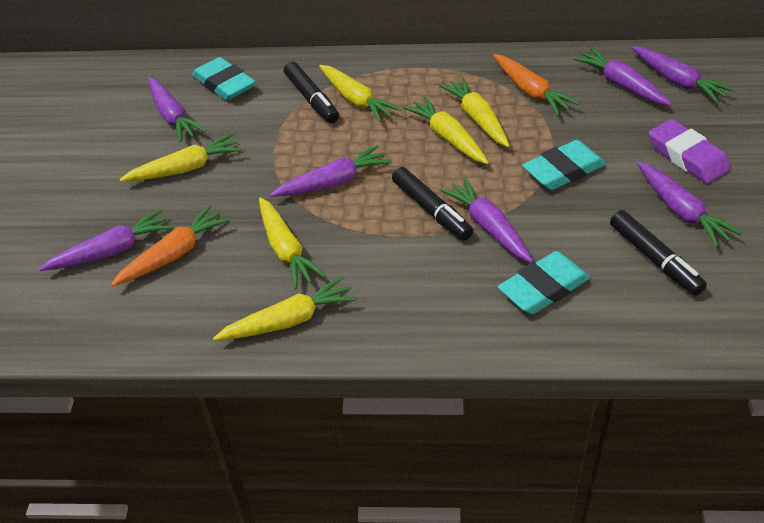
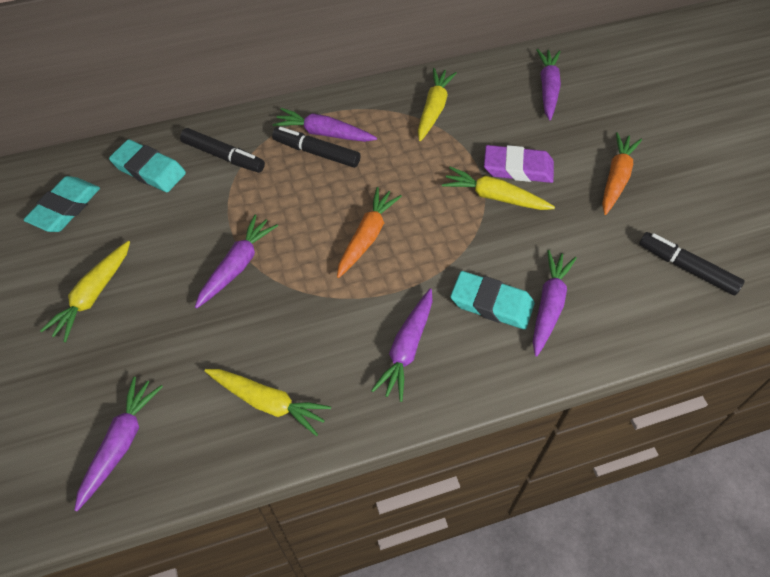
purple carrot: [39,209,173,271] [148,78,206,142] [270,145,392,197] [440,178,533,263] [574,48,672,106] [632,46,734,103] [637,162,742,247] = 7 -> [74,377,163,511] [195,215,278,308] [272,108,377,142] [371,288,432,402] [533,250,577,357] [537,49,561,120] = 6
yellow carrot: [119,133,242,182] [213,276,356,341] [259,197,326,289] [319,65,402,122] [403,96,489,164] [439,77,510,147] = 6 -> [40,241,130,342] [204,369,331,436] [418,68,457,141] [442,167,555,210] = 4

